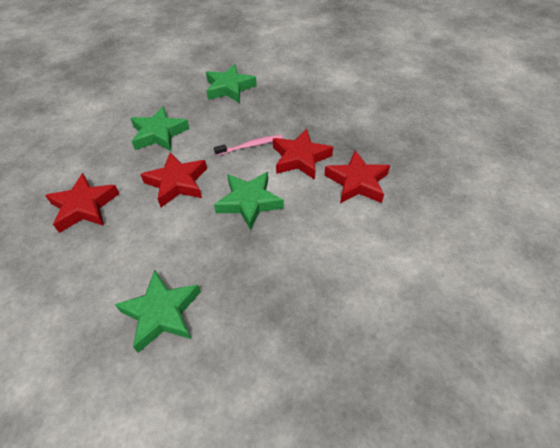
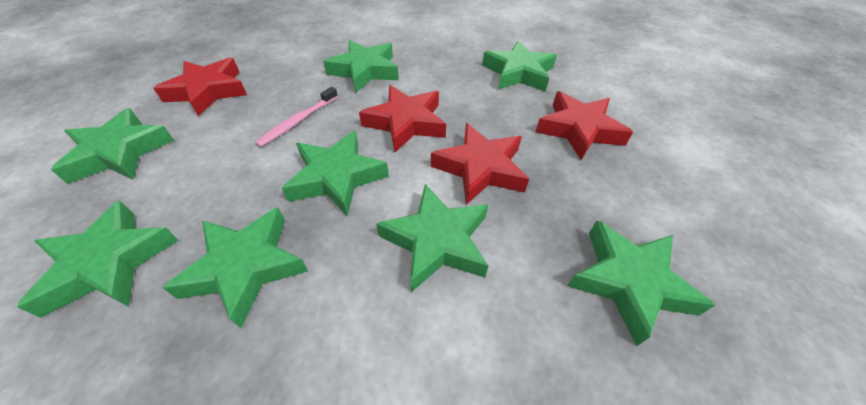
green star: [115,270,201,353] [130,106,190,151] [206,64,257,103] [214,172,284,230] = 4 -> [17,200,179,318] [51,108,174,184] [163,207,308,328] [282,131,389,216] [323,40,399,93] [376,184,488,292] [482,40,557,92] [567,220,715,346] = 8

